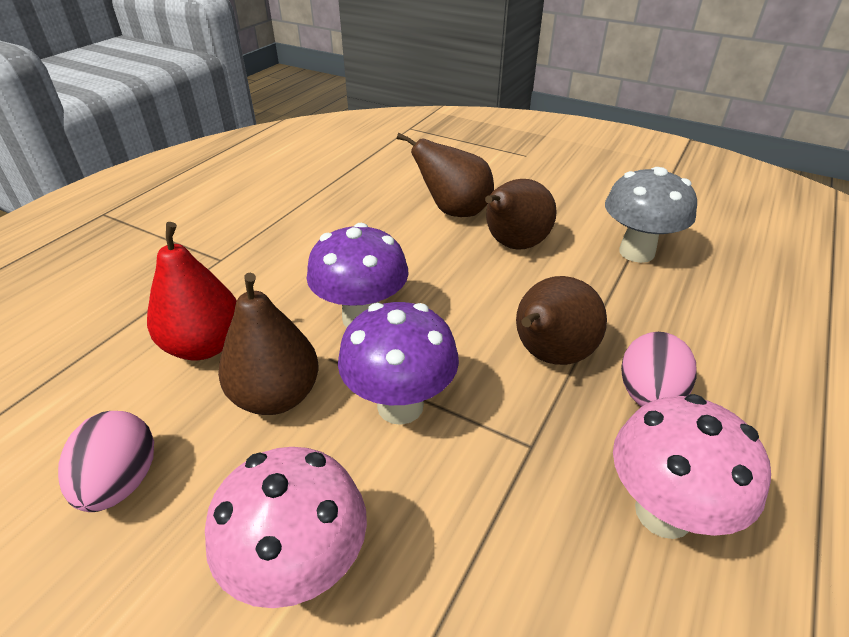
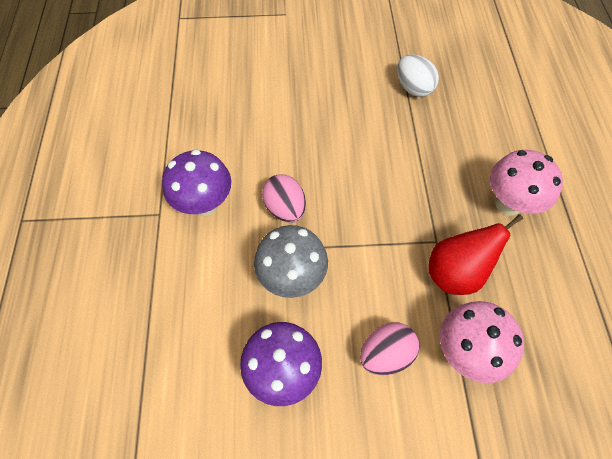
brown pear: [218,273,319,415] [397,133,494,217] [485,179,557,250] [516,276,607,365] = 4 -> none = 0
white egg: none = 0 -> [397,54,439,97] = 1

